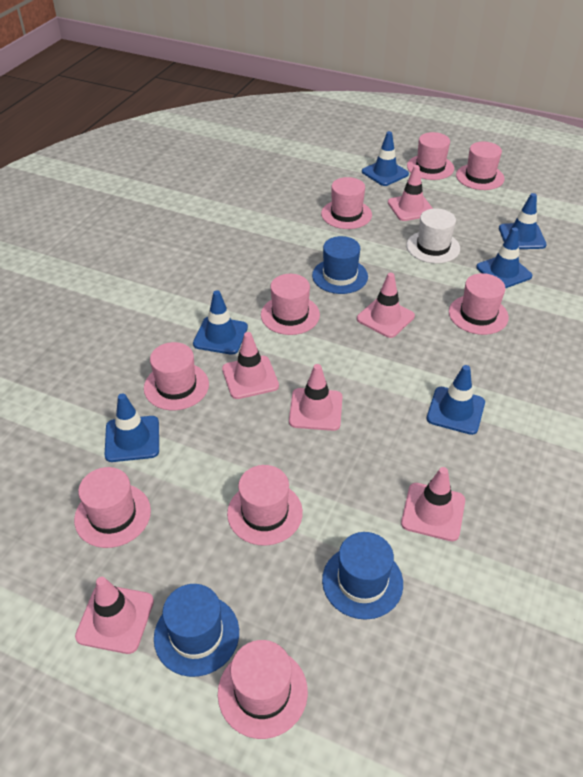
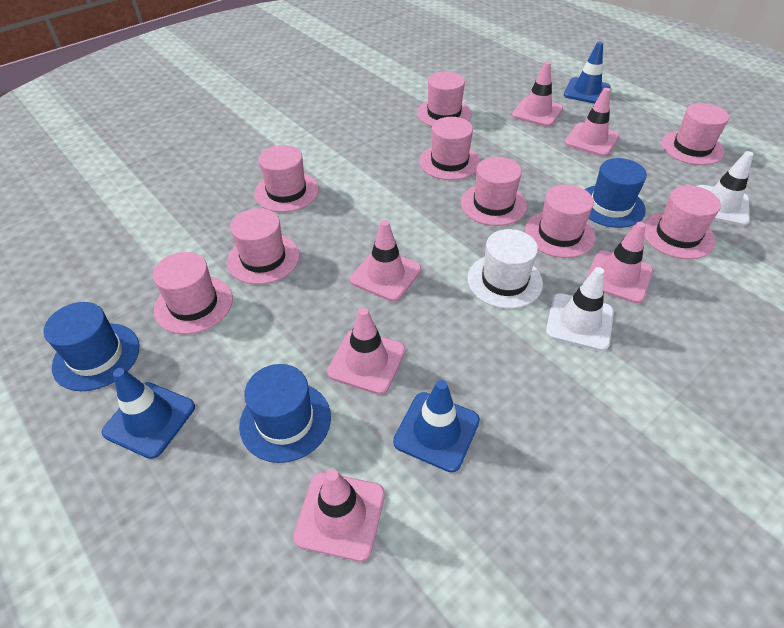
blue traffic cone: [105,393,159,462] [193,290,248,355] [362,131,409,186] [427,365,485,435] [476,227,533,288] [499,193,547,249] = 6 -> [101,368,195,459] [393,380,480,472] [564,42,611,104] = 3
white traffic cone: none = 0 -> [546,267,614,351] [697,151,754,226] = 2

